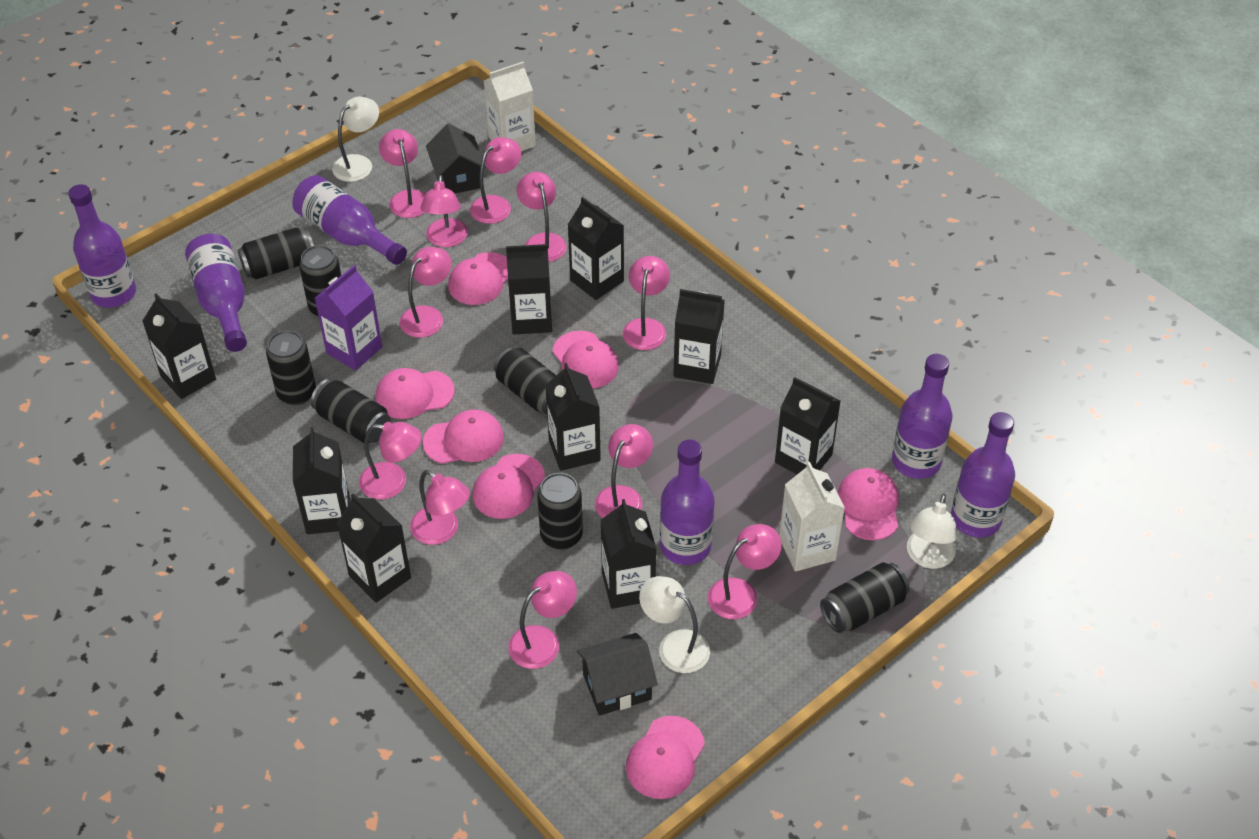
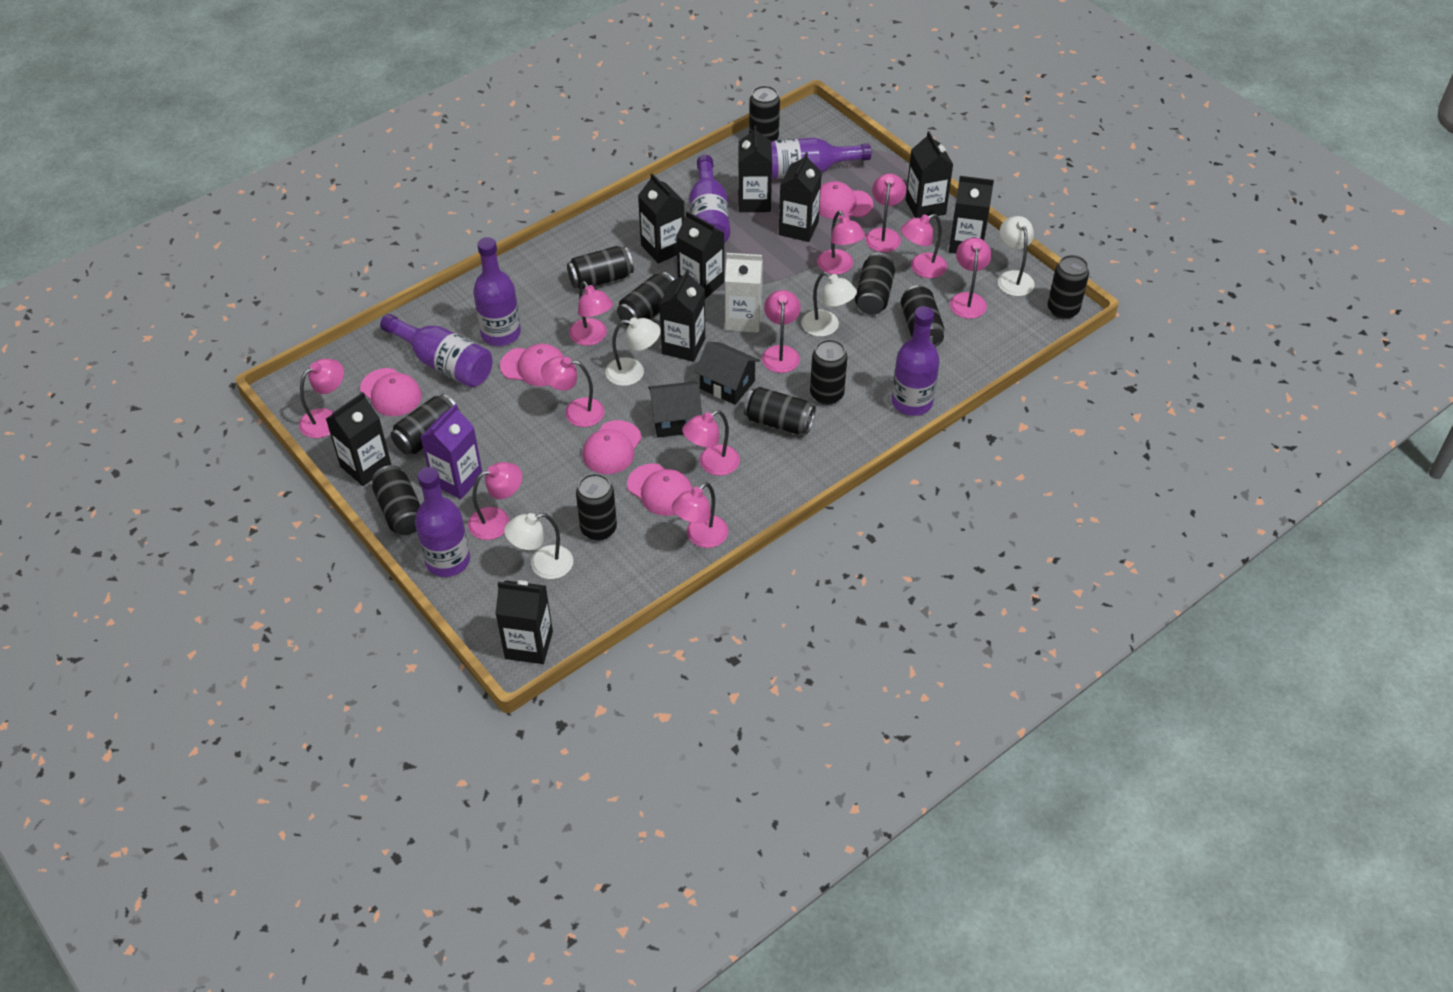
black can: [238,228,314,279] [266,330,316,405] [299,245,341,317] [311,379,391,443] [494,348,556,415] [537,473,583,550] [820,562,910,633] = 7 -> [372,465,420,535] [390,394,460,455] [567,246,634,289] [576,473,617,541] [617,272,675,326] [744,387,816,434] [749,86,780,141] [810,339,847,405] [855,253,895,315] [901,285,944,347] [1048,255,1089,319] = 11
pink cap: [376,368,455,419] [423,410,504,464] [448,252,508,305] [473,454,545,519] [552,331,619,388] [626,716,705,799] [838,468,899,540] = 7 -> [360,368,422,416] [500,344,564,386] [582,420,642,474] [627,463,693,516] [819,181,873,219] = 5
white carton: [484,62,536,151] [779,462,845,572] = 2 -> [725,253,763,333] = 1
white lamp: [332,97,379,182] [639,576,710,673] [907,494,957,569] = 3 -> [504,513,573,579] [605,317,660,386] [801,272,857,337] [998,216,1035,296] = 4

